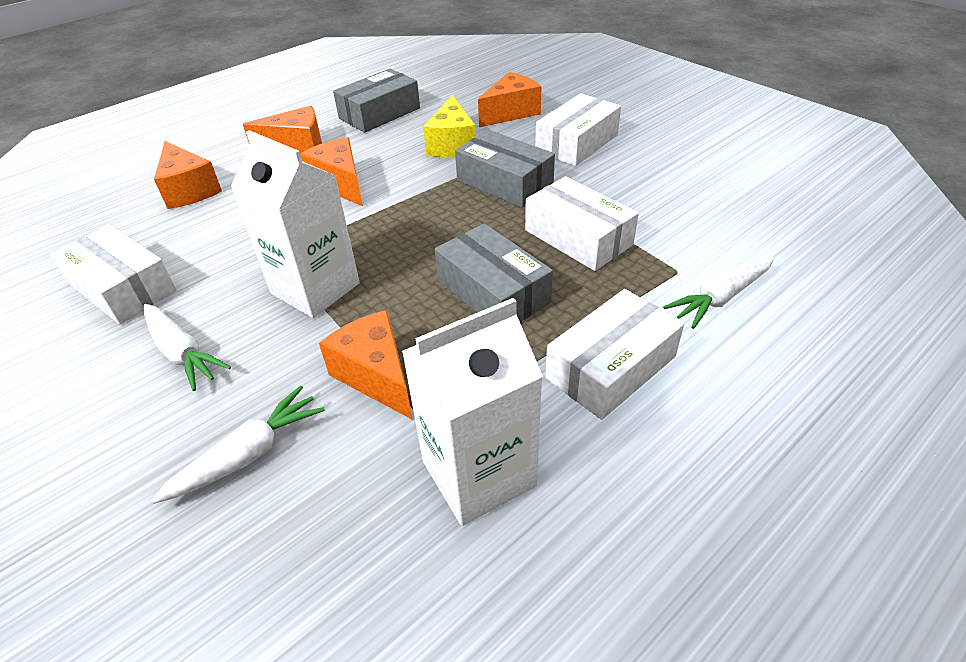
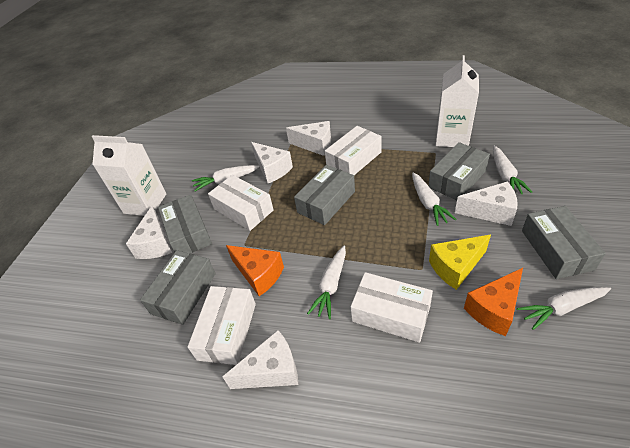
grey box: [333,69,420,133] [435,223,553,322] [455,130,555,208] = 3 -> [140,250,216,325] [158,195,212,254] [294,165,355,225] [428,142,490,200] [522,206,606,279] = 5
orange cheese: [154,141,222,209] [243,106,322,153] [300,137,363,206] [319,310,413,420] [478,72,542,127] = 5 -> [226,245,284,296] [464,268,523,336] = 2
white carrot: [144,304,231,391] [151,386,325,504] [663,258,774,329] = 3 -> [192,165,259,192] [307,246,346,319] [412,172,457,226] [493,146,532,194] [517,287,611,330] = 5
white cheese: none = 0 -> [126,206,172,259] [223,330,298,389] [251,142,293,183] [286,121,331,156] [455,181,518,226] = 5

